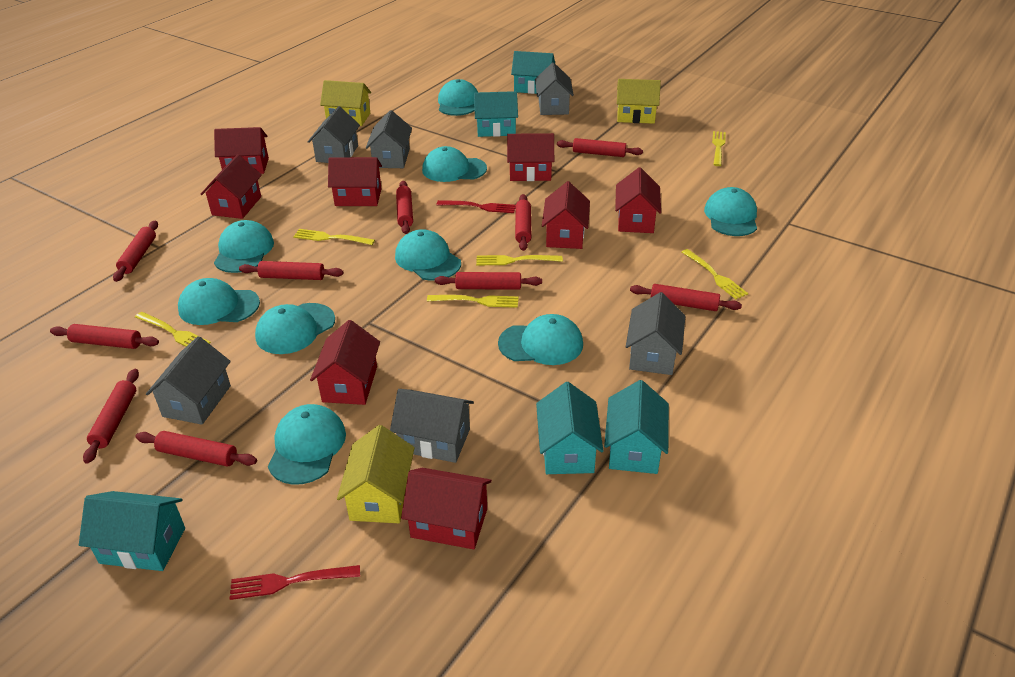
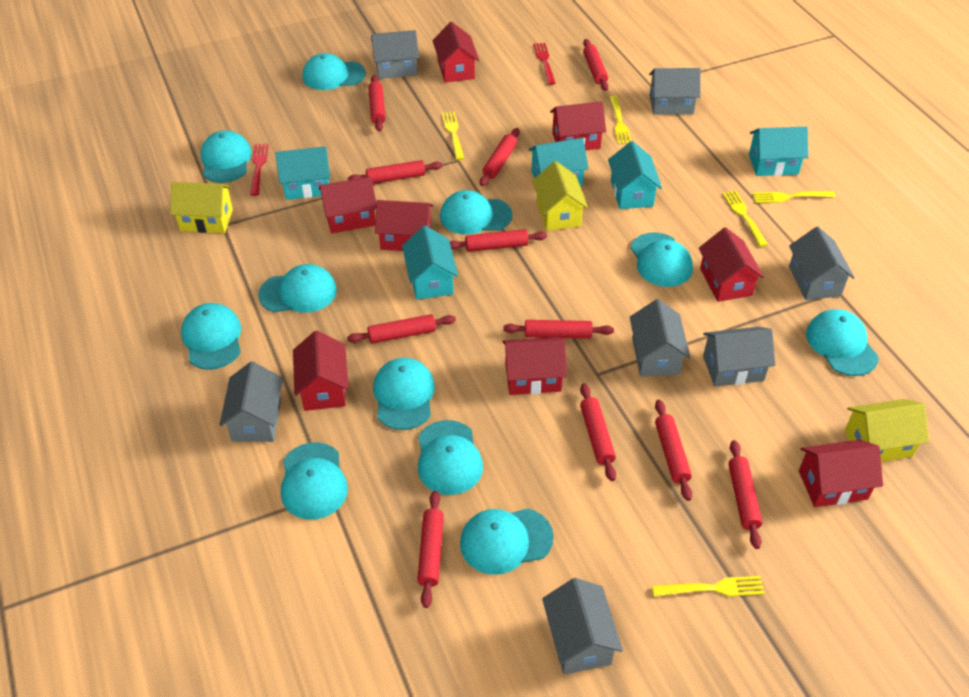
grey house: [146,336,231,425] [308,106,360,163] [366,110,412,168] [390,389,474,463] [535,62,574,115] [626,292,685,375] = 6 -> [219,361,283,442] [371,30,419,79] [542,578,623,675] [630,299,690,376] [649,68,701,115] [703,327,775,387] [789,227,855,300] = 7
red rolling pin: [50,324,159,349] [83,369,139,464] [113,221,158,282] [135,431,257,467] [239,261,343,280] [396,181,413,234] [435,272,542,290] [515,194,531,251] [557,138,643,157] [630,284,742,311] = 10 -> [347,314,456,344] [348,160,443,184] [368,75,386,131] [417,491,444,608] [450,229,547,252] [480,128,520,186] [503,320,614,339] [580,383,616,481] [583,39,608,91] [655,400,692,501] [728,440,763,549] = 11
turquoise cap: [178,278,260,325] [214,220,274,273] [255,303,335,354] [268,404,346,485] [395,229,461,280] [422,146,487,182] [438,79,478,116] [498,314,583,365] [704,187,757,236] = 9 -> [181,303,241,370] [201,131,252,183] [258,264,337,313] [281,442,348,520] [302,53,366,90] [373,358,435,430] [418,420,483,495] [440,190,513,235] [460,508,554,575] [631,232,693,287] [806,309,879,376] = 11
yellow fork: [135,312,211,346] [293,229,375,245] [427,295,519,308] [476,255,563,265] [682,249,748,299] [712,131,726,166] = 6 -> [442,111,464,160] [609,96,631,145] [652,576,765,597] [723,190,768,247] [752,191,836,203] = 5

